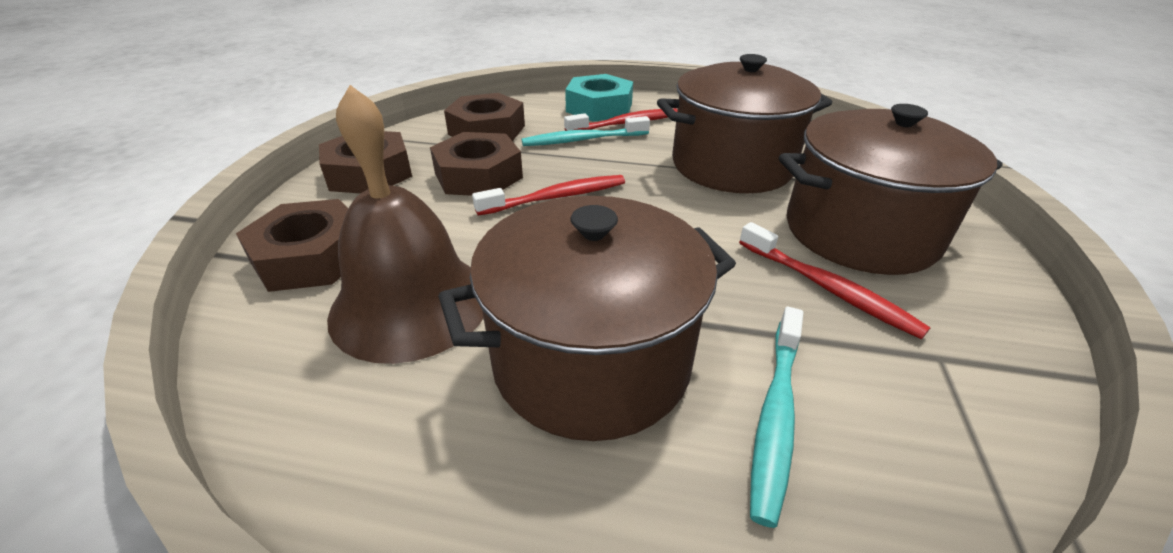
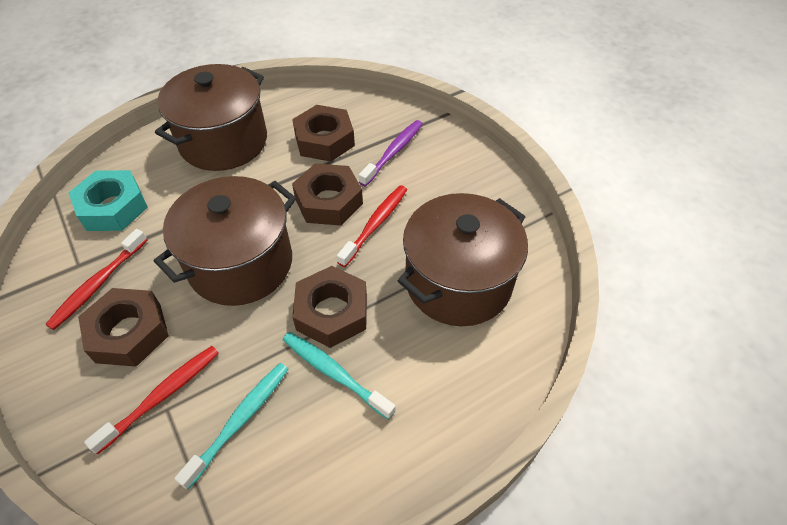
brown bell: [327,85,484,364] = 1 -> none = 0
purple toothbrush: none = 0 -> [359,120,423,186] = 1

